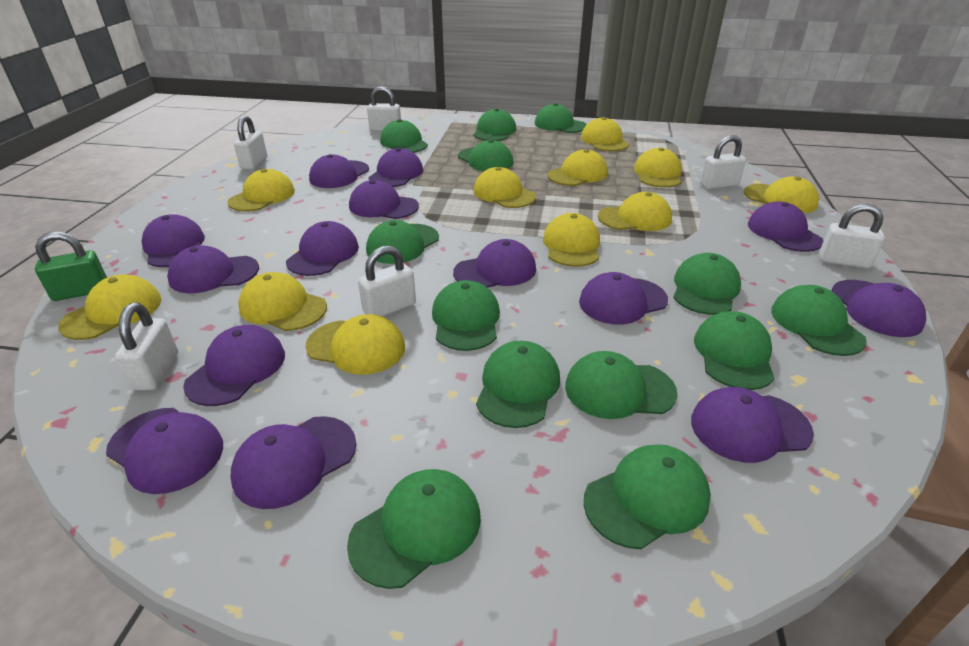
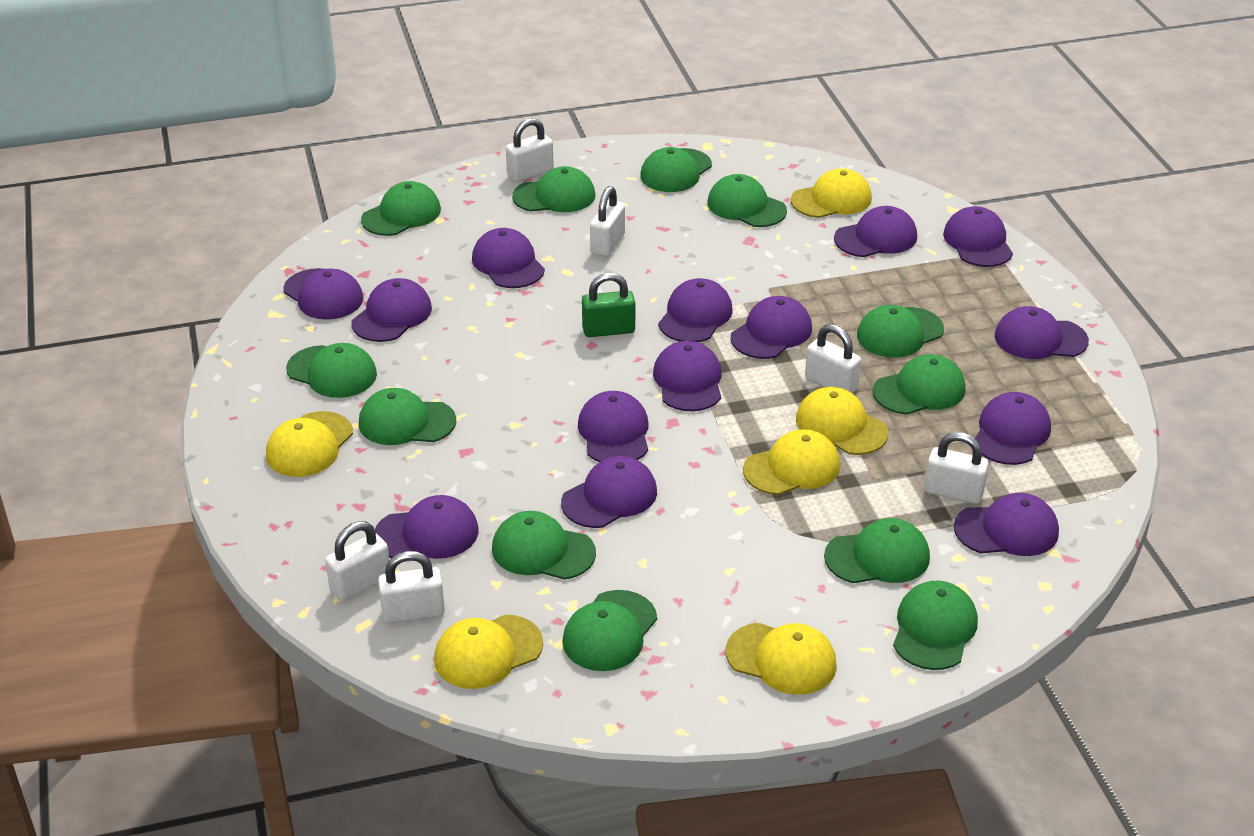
green cap: [347,469,481,589] [366,220,439,264] [380,119,428,153] [432,280,500,351] [458,140,513,171] [473,108,516,141] [476,341,560,428] [535,103,587,133] [565,351,677,419] [584,444,711,549] [673,253,741,315] [694,311,775,390] [771,285,867,356] = 13 -> [286,343,377,398] [359,388,456,445] [361,181,441,236] [492,511,596,580] [512,166,595,212] [562,590,657,671] [640,147,712,192] [707,174,787,227] [824,518,930,583] [857,305,944,358] [873,354,966,415] [893,581,978,670] = 12
yellow cap: [58,275,161,340] [228,169,295,212] [238,272,327,331] [305,314,405,375] [473,167,536,208] [543,213,600,267] [548,149,608,186] [581,117,629,151] [598,192,672,231] [634,148,682,187] [744,176,819,213] = 11 -> [266,411,353,477] [434,615,543,689] [726,623,837,695] [743,429,840,495] [791,168,872,218] [796,387,888,455] = 6

